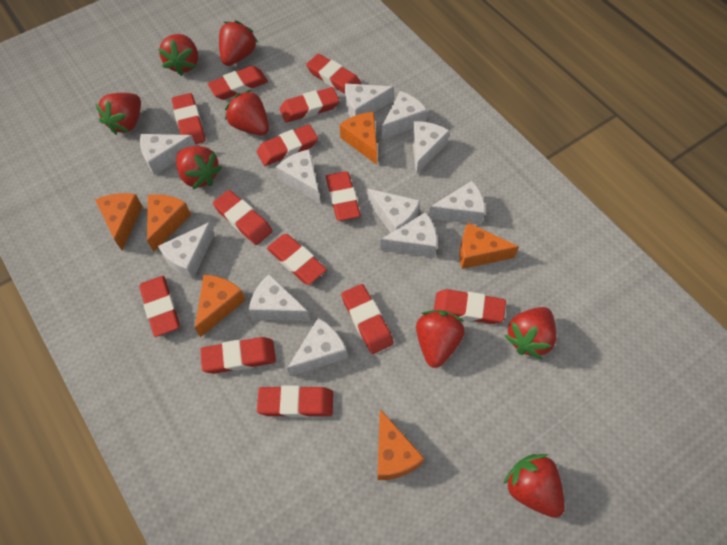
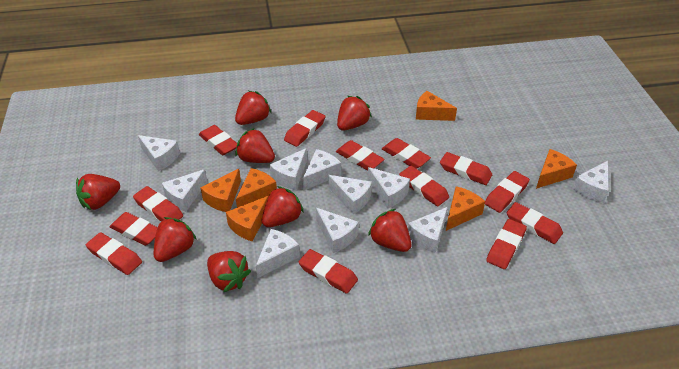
white cheese: [140,134,196,176] [158,222,215,279] [249,274,310,321] [276,149,320,204] [287,318,347,376] [345,84,394,117] [367,189,420,233] [380,212,437,258] [381,91,427,140] [412,121,449,175] [429,181,485,225] = 11 -> [138,135,180,171] [162,169,207,212] [256,229,300,278] [270,148,307,190] [303,149,341,191] [316,208,359,253] [328,175,372,214] [368,167,410,209] [408,207,448,253] [572,161,609,203] = 10

